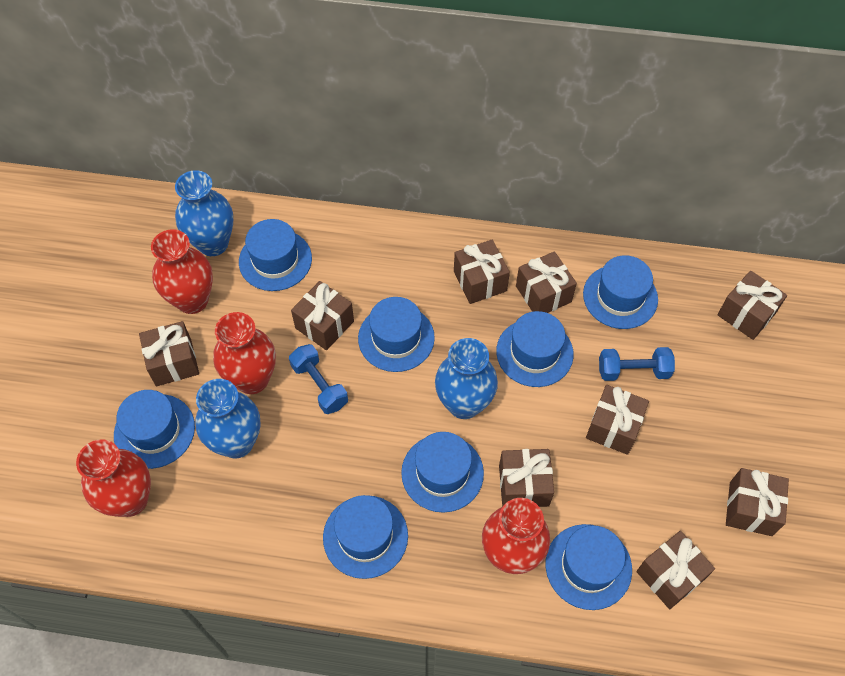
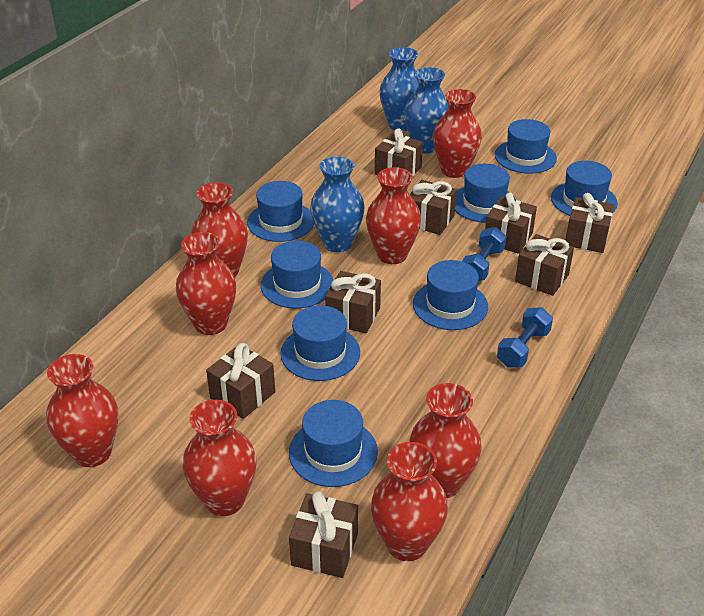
brown gift: [139,321,199,386] [291,281,354,350] [454,240,510,304] [499,449,554,507] [516,251,577,313] [586,385,649,455] [636,531,715,609] [717,271,787,340] [726,468,789,536] = 9 -> [206,343,275,419] [289,491,358,578] [325,271,381,333] [375,128,423,176] [410,180,457,235] [485,193,537,254] [515,234,574,296] [565,193,614,253] = 8
red vase: [76,439,151,517] [151,229,213,314] [213,312,276,394] [482,498,550,574] = 4 -> [46,354,118,467] [176,232,236,335] [183,400,257,516] [191,182,248,277] [366,167,421,264] [371,442,448,561] [409,383,481,498] [433,89,482,178] = 8

